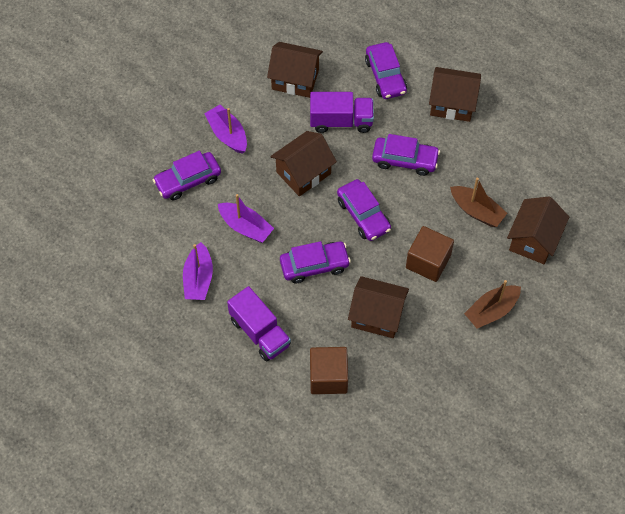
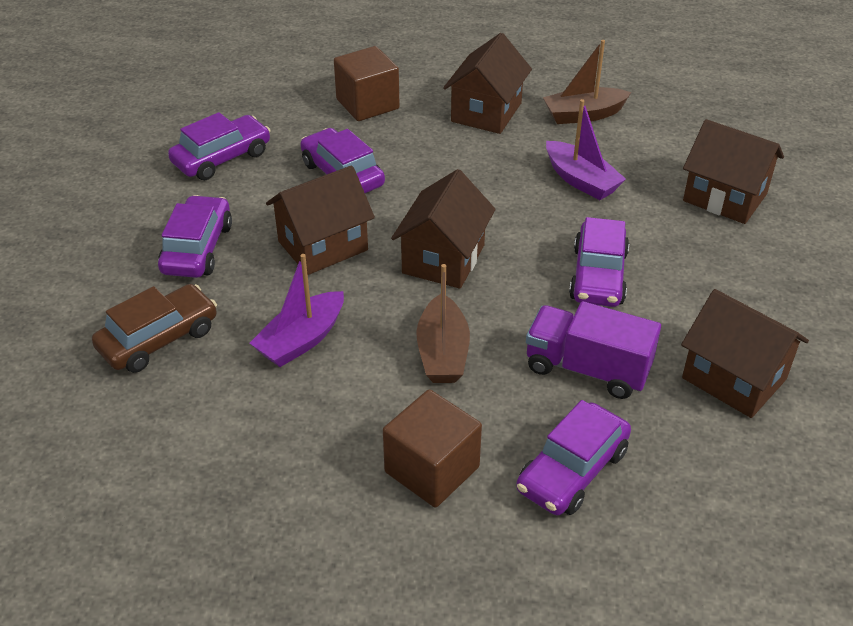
brown car: none = 0 -> [92,284,217,373] = 1
purple boat: [183,242,213,300] [204,105,247,154] [218,194,274,243] = 3 -> [250,254,344,367] [546,99,626,200] = 2
purple truck: [227,286,291,362] [310,92,374,133] = 2 -> [526,301,661,399] = 1

